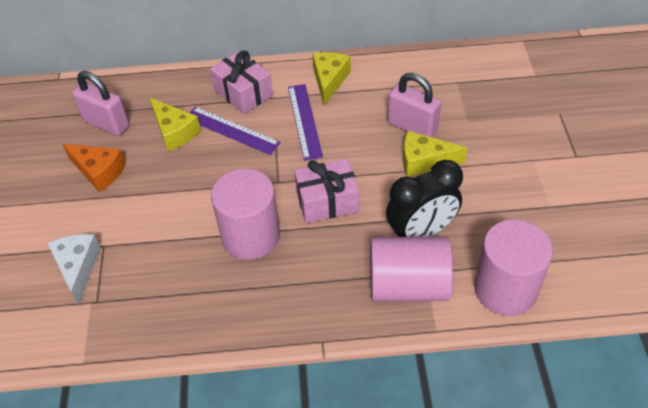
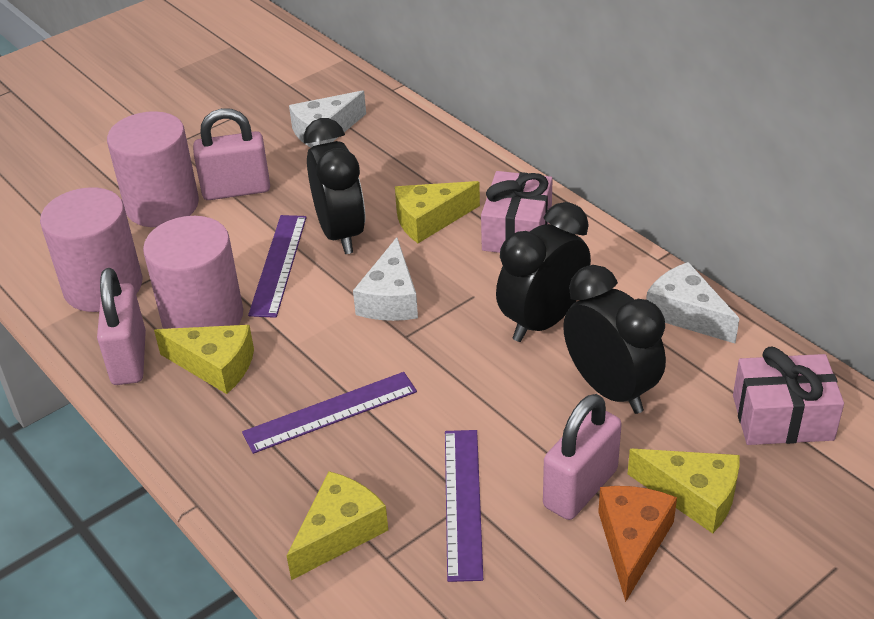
black clock: [386,160,463,237] = 1 -> [304,118,365,254] [496,202,591,342] [563,265,666,414] = 3
pink padlock: [72,71,129,136] [388,73,441,137] = 2 -> [97,268,146,385] [193,108,270,200] [543,394,622,520] = 3
purple ruler: [190,107,281,155] [288,84,323,161] = 2 -> [242,372,417,454] [248,215,307,318] [445,430,483,582] = 3
white cheese: [47,234,101,305] = 1 -> [289,90,366,148] [353,237,418,321] [646,262,739,343] = 3
yellow cheese: [149,97,201,151] [312,52,351,106] [403,131,467,177] = 3 -> [154,325,254,394] [287,471,388,580] [395,181,480,243] [628,449,739,534] = 4

